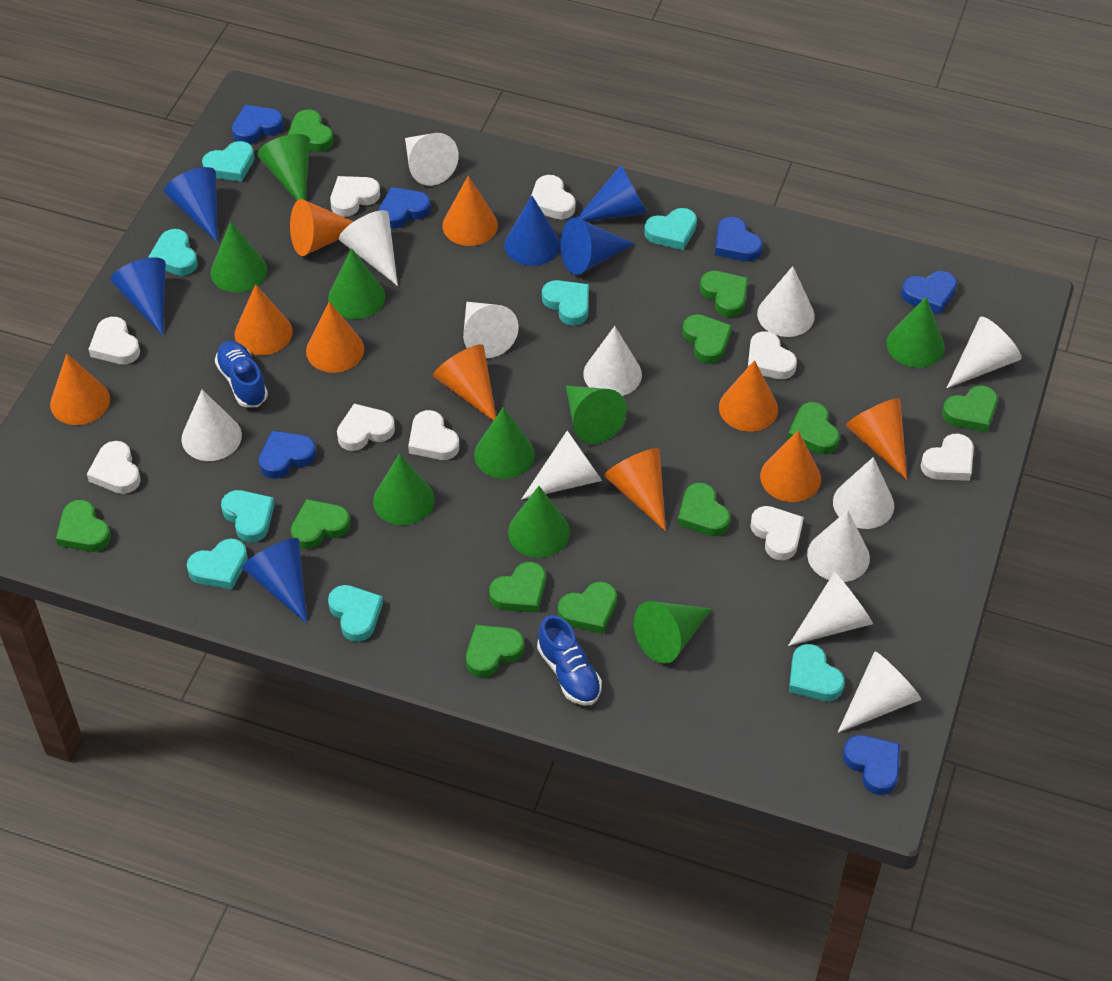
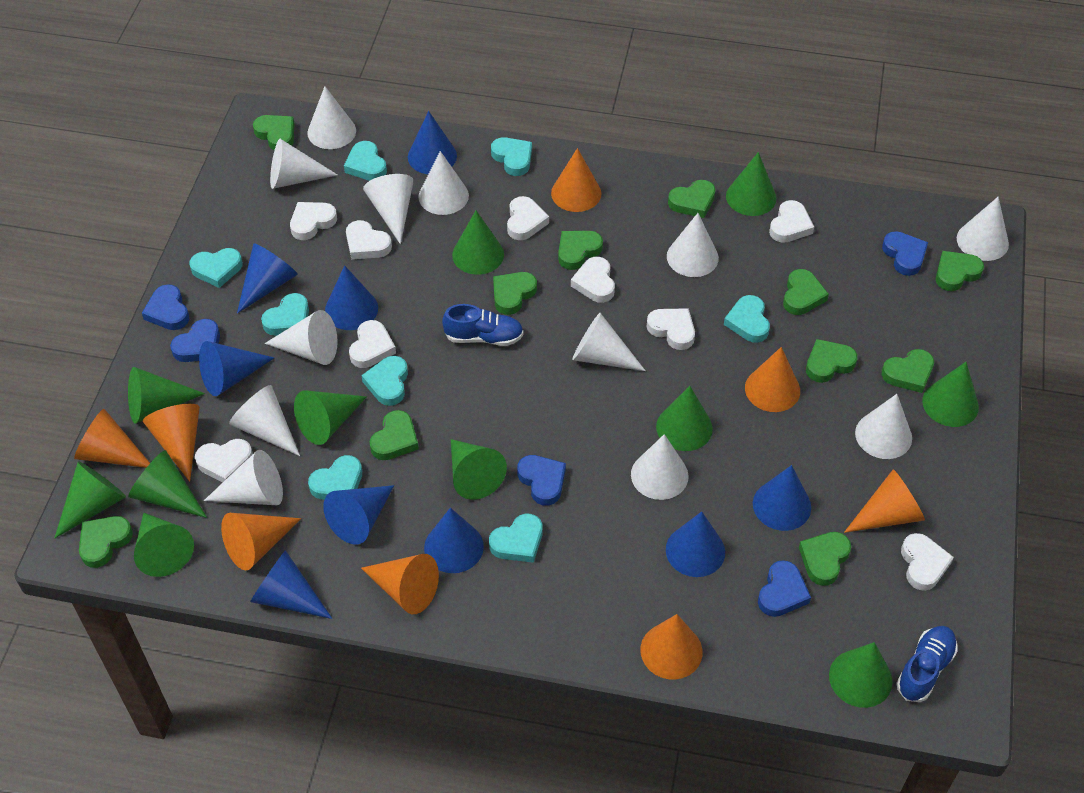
blue cone: [110,257,166,336] [164,167,218,242] [242,538,307,624] [504,196,560,266] [560,218,634,275] [577,165,647,221] = 6 -> [199,341,274,396] [237,243,298,314] [250,550,332,619] [323,485,394,545] [325,265,378,330] [408,111,457,174] [424,508,484,573] [666,512,725,577] [753,465,811,531] = 9
blue heart: [232,105,283,144] [258,431,316,479] [379,187,431,229] [715,217,762,261] [843,735,900,795] [901,271,957,314] = 6 -> [142,284,189,330] [170,319,220,362] [517,455,566,506] [758,560,811,617] [882,231,928,276] = 5
green cone: [211,222,267,292] [258,134,310,201] [328,248,385,319] [373,453,434,525] [474,407,535,479] [508,486,570,558] [566,385,627,444] [634,601,712,664] [886,297,945,368] = 9 -> [55,461,126,538] [128,367,205,423] [128,450,207,518] [134,513,194,577] [294,390,367,445] [451,439,507,500] [452,211,504,275] [656,386,713,451] [726,152,776,216] [829,642,892,708] [922,362,979,427] = 11
orange cone: [50,354,110,425] [235,284,293,355] [290,199,354,256] [306,301,364,373] [433,344,496,421] [442,176,498,246] [604,448,666,531] [719,360,778,432] [760,431,821,502] [846,398,907,480] = 10 -> [74,409,150,468] [143,404,200,482] [221,513,301,571] [361,554,439,614] [551,148,601,212] [640,614,703,680] [745,347,800,412] [844,469,925,533] = 8

